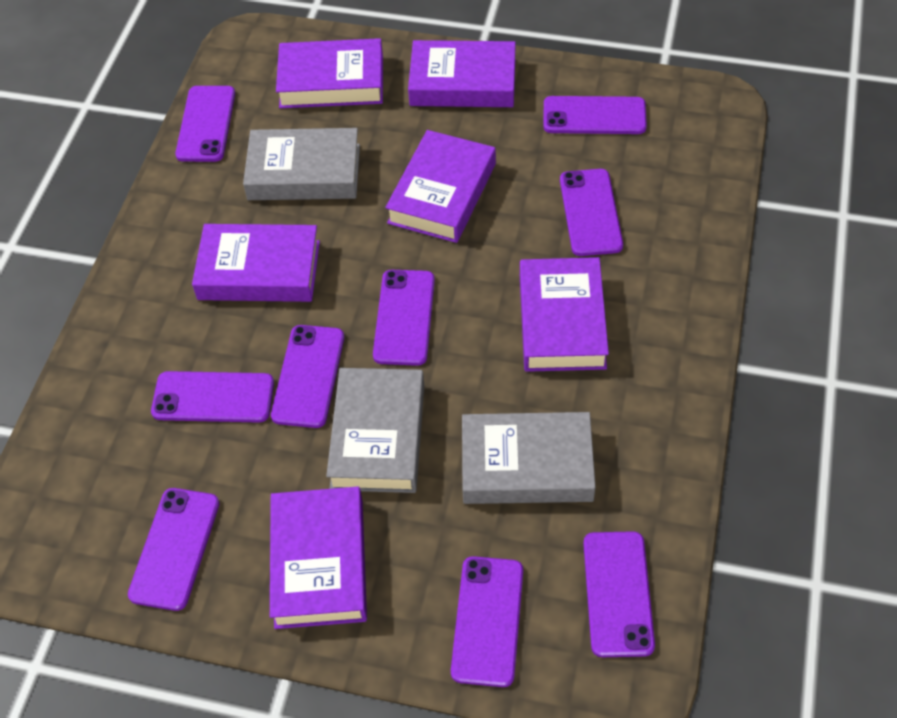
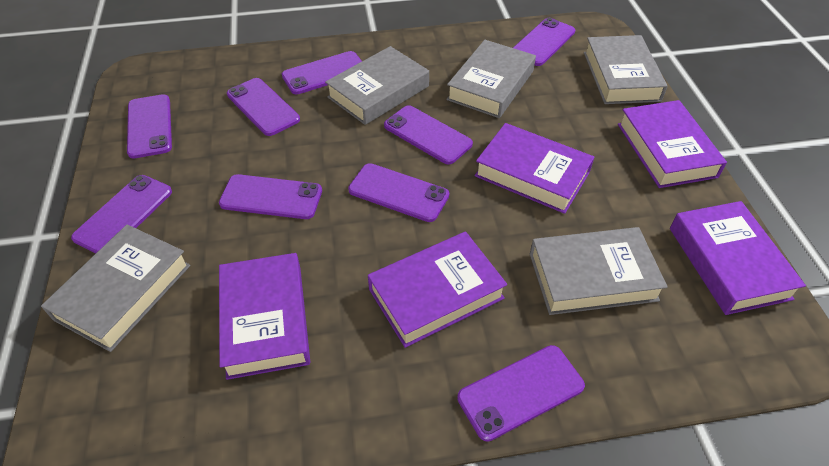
grey book: [243,128,360,200] [326,368,424,493] [462,412,596,504] = 3 -> [41,224,190,352] [325,46,429,125] [446,40,536,118] [530,227,668,315] [584,35,668,104] = 5
purple book: [192,224,320,302] [270,487,367,629] [276,38,383,108] [385,130,496,243] [408,40,516,107] [520,257,609,372] = 6 -> [219,253,310,380] [368,231,507,348] [475,123,594,214] [618,100,727,188] [670,201,806,315] = 5

